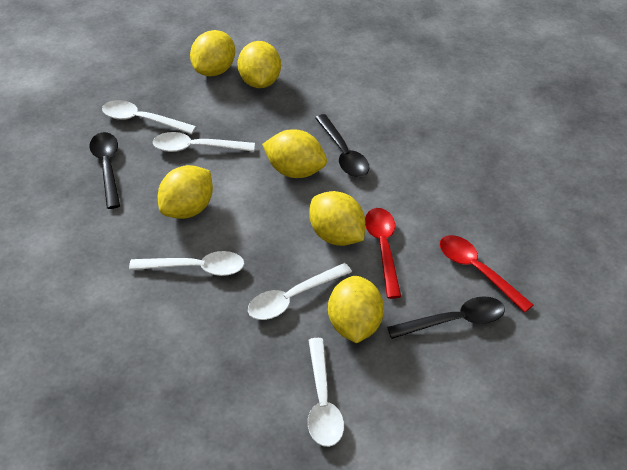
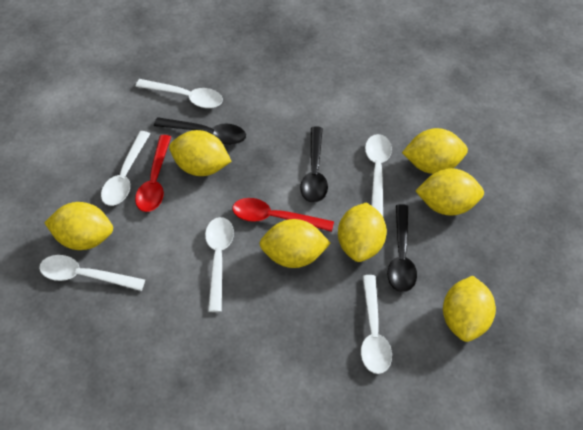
white spoon: [102,100,196,134] [129,251,245,276] [153,132,255,152] [248,263,352,320] [308,338,344,447] = 5 -> [39,255,145,291] [101,131,150,206] [136,79,223,108] [205,217,234,312] [361,275,392,374] [365,134,392,216] = 6
yellow lemon: [158,165,213,219] [190,30,235,76] [238,41,281,88] [262,129,327,178] [309,191,365,246] [328,276,384,343] = 6 -> [44,202,113,250] [169,130,232,176] [259,219,331,268] [338,202,387,262] [402,128,468,174] [416,168,484,216] [443,276,496,342] = 7

